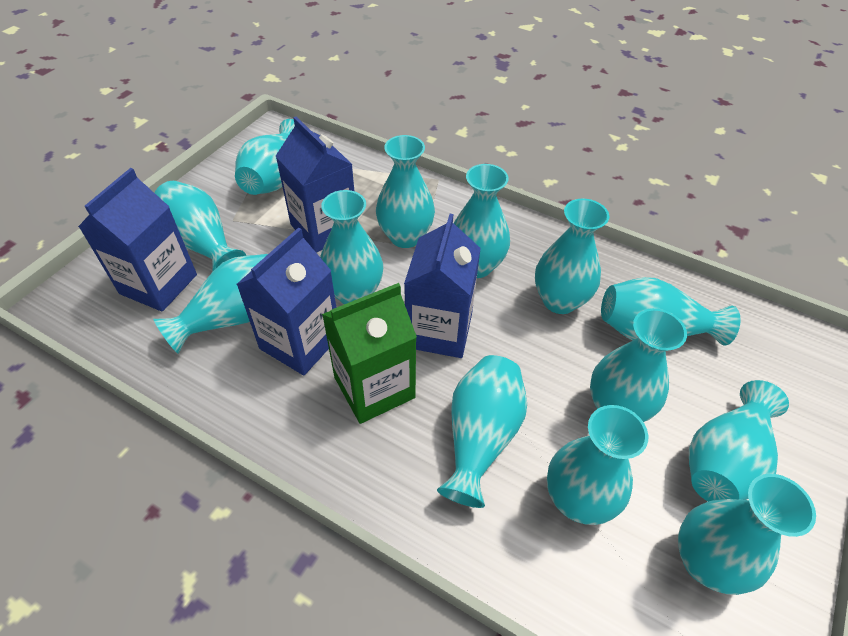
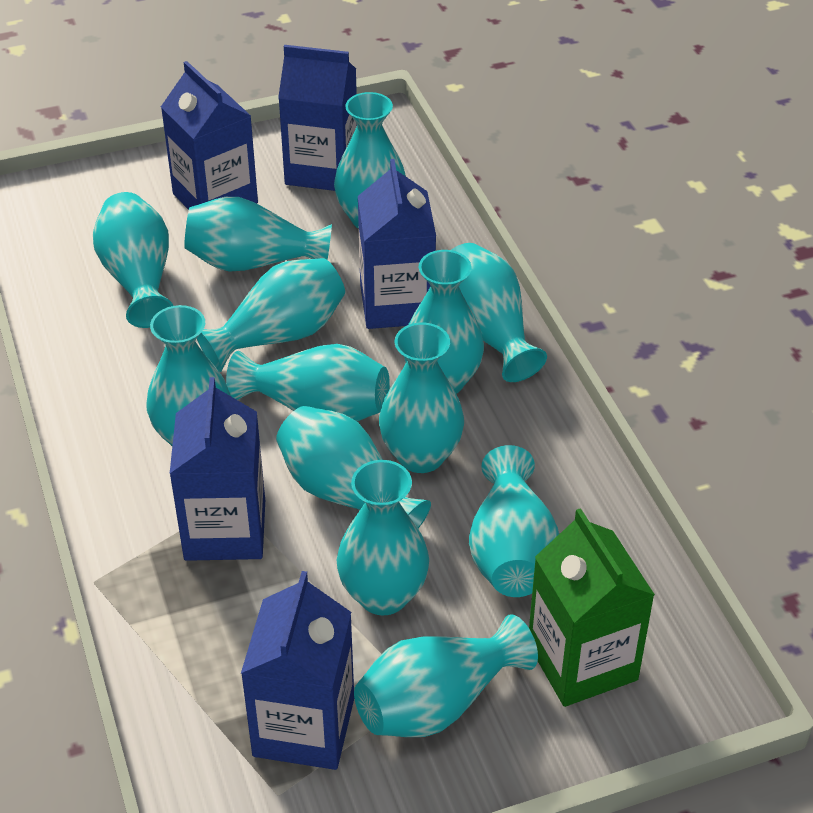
blue carton: [78,168,197,312] [236,227,336,375] [276,117,354,253] [404,214,481,358] = 4 -> [161,61,258,210] [170,377,265,561] [241,571,354,770] [278,45,357,191] [358,159,436,329] = 5

